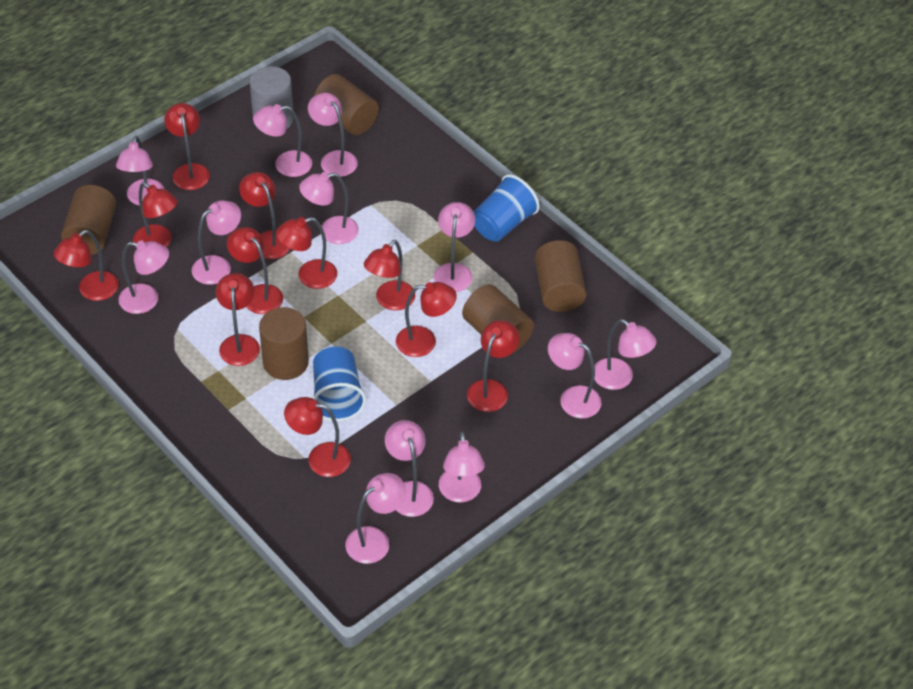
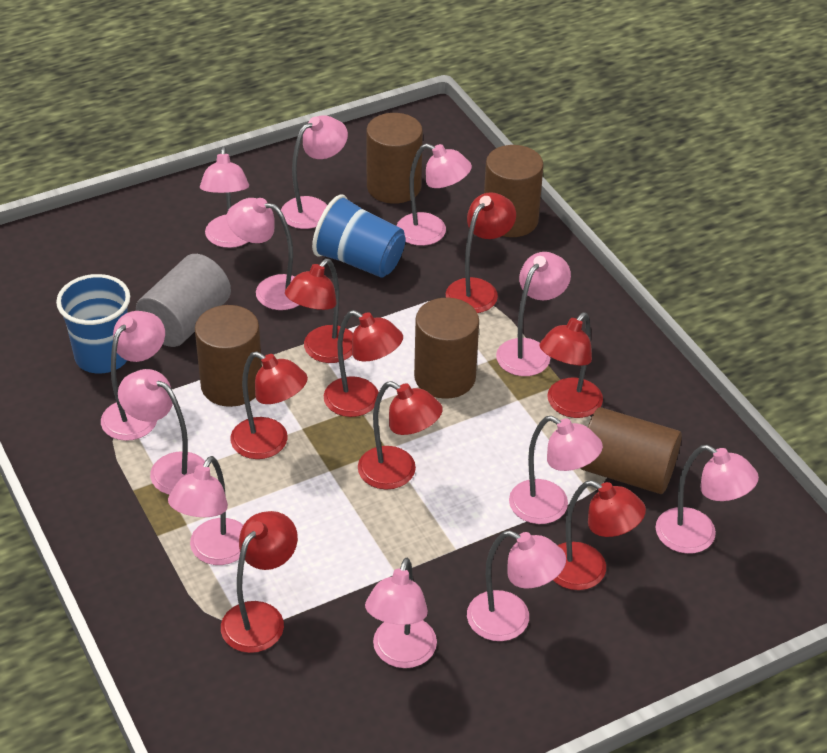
red lamp: [53,230,119,301] [133,182,178,247] [164,103,210,190] [216,273,260,366] [227,227,283,314] [239,172,290,259] [276,217,337,289] [284,397,351,477] [364,240,415,310] [396,282,457,357] [467,320,520,412] = 11 -> [221,511,298,653] [230,351,308,459] [285,259,353,363] [324,310,403,417] [358,381,443,489] [446,192,516,313] [539,312,603,418] [553,480,646,590] = 8

